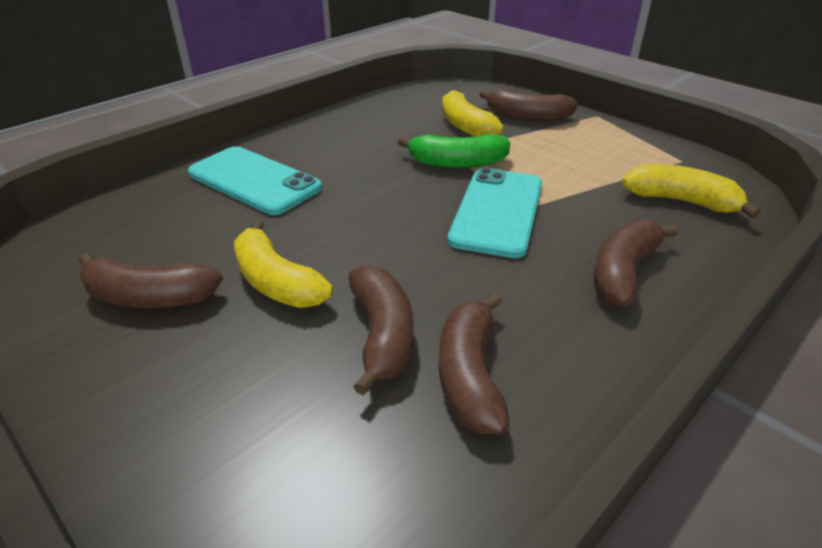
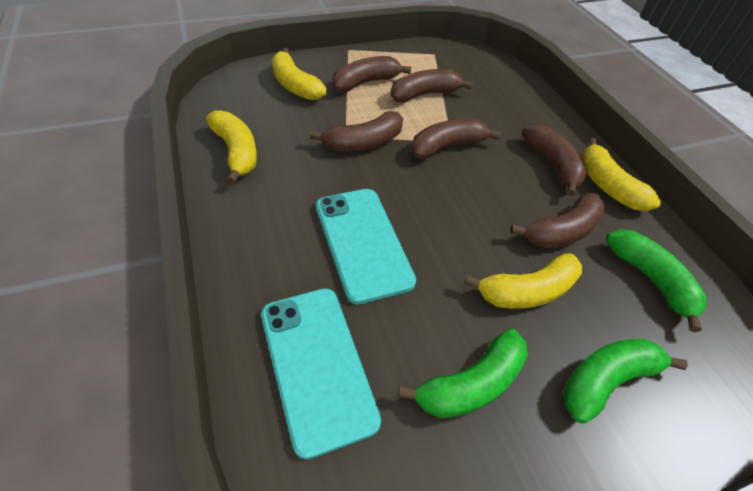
brown banana: [79,253,223,308] [349,265,413,395] [439,293,510,434] [479,89,578,122] [594,220,679,307] = 5 -> [310,111,403,152] [332,56,411,92] [391,69,473,103] [411,119,501,159] [510,192,606,248] [521,123,588,196] = 6
green banana: [398,134,510,168] = 1 -> [398,328,528,418] [563,339,688,424] [606,229,706,332] = 3
yellow banana: [234,220,333,308] [442,90,503,137] [622,164,760,218] = 3 -> [206,110,257,184] [272,48,327,100] [464,253,582,308] [582,138,661,211] = 4

